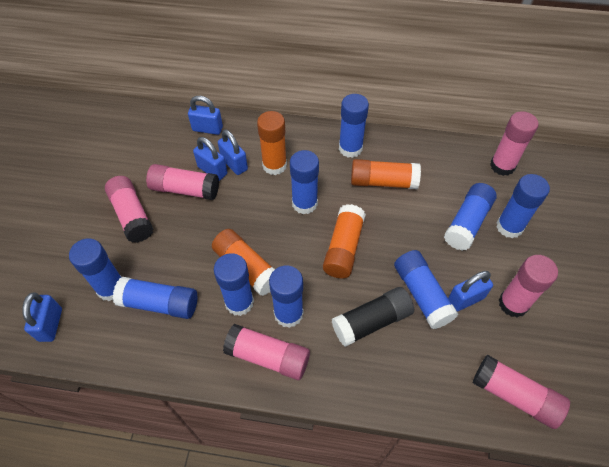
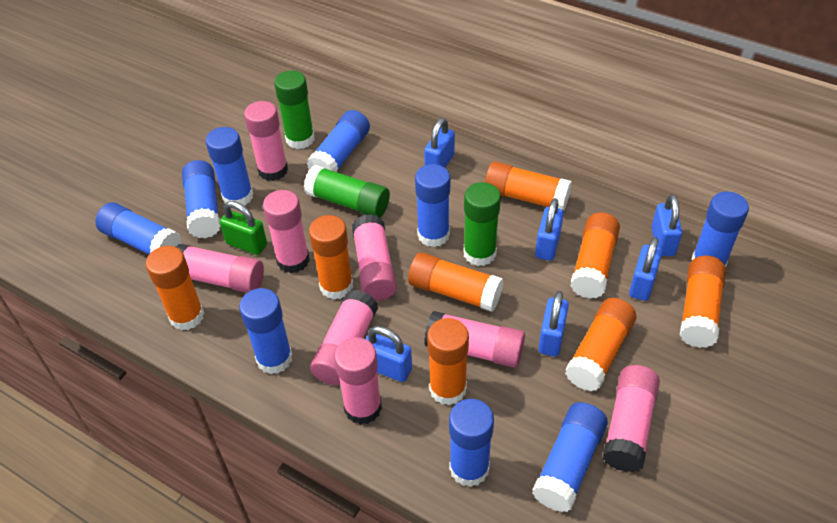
black glue stick: [332,287,414,347] = 1 -> none = 0
blue padlock: [22,292,62,342] [188,96,223,135] [193,137,227,181] [218,129,248,175] [448,271,493,311] = 5 -> [366,326,412,382] [424,118,455,168] [535,198,564,261] [538,291,569,357] [629,237,662,301] [651,194,682,256] = 6
green glue stick: none = 0 -> [274,70,315,149] [304,165,390,217] [464,182,501,266] = 3
green padlock: none = 0 -> [220,201,267,255] = 1
orange glue stick: [212,229,275,296] [257,111,287,175] [323,204,366,278] [351,159,421,189] = 4 -> [146,246,204,331] [309,215,353,300] [408,252,503,312] [427,318,469,406] [485,161,572,211] [565,298,636,391] [570,213,620,299] [680,256,726,348] = 8
pink glue stick: [105,176,153,243] [146,164,219,200] [223,324,310,380] [473,355,570,429] [490,111,539,176] [499,255,558,318] = 6 -> [175,244,264,293] [244,101,288,181] [263,190,310,273] [310,290,378,385] [334,337,382,425] [352,214,397,301] [424,311,525,368] [603,365,660,472] = 8

